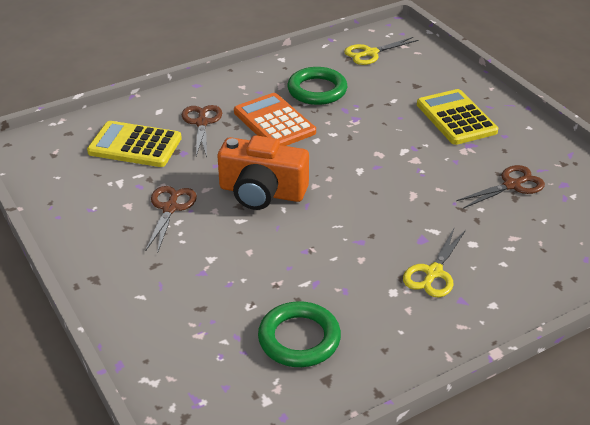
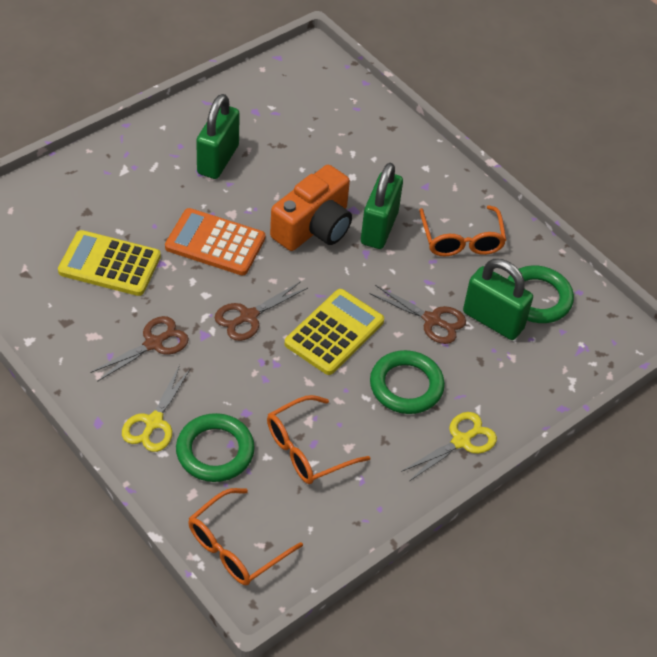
green padlock: none = 0 -> [196,94,240,179] [361,163,403,249] [463,259,533,340] = 3
green ring: [258,301,341,367] [287,67,347,105] = 2 -> [176,413,255,482] [370,350,445,414] [507,266,574,323] = 3
orange glasses: none = 0 -> [188,488,303,585] [267,395,371,484] [419,205,506,256] = 3

